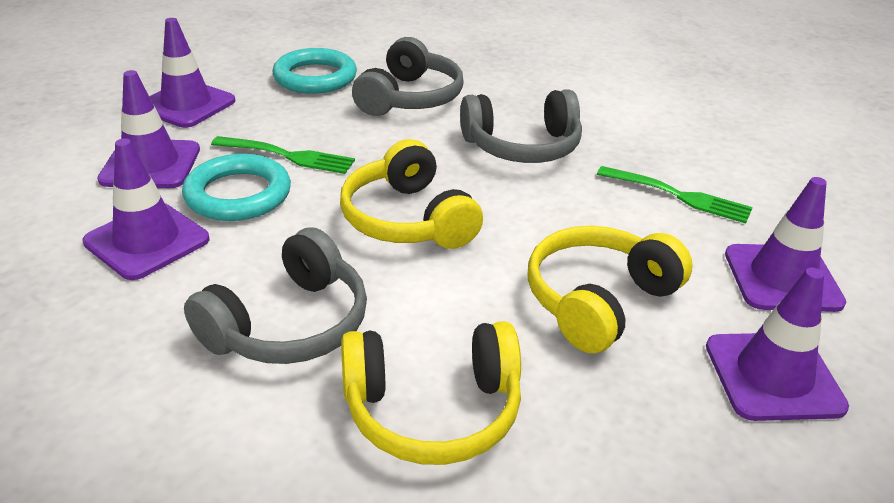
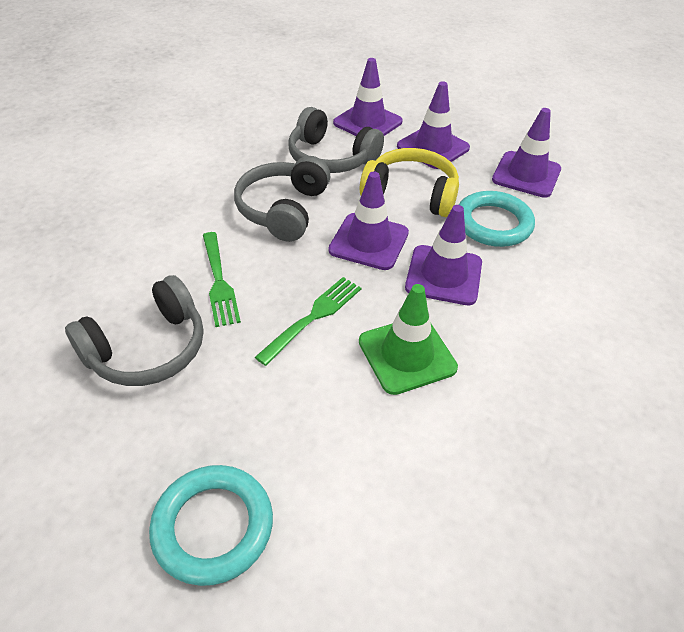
green traffic cone: none = 0 -> [359,284,458,395] = 1
yellow headphones: [340,139,483,249] [341,321,521,465] [528,226,693,353] = 3 -> [360,148,459,217] = 1

